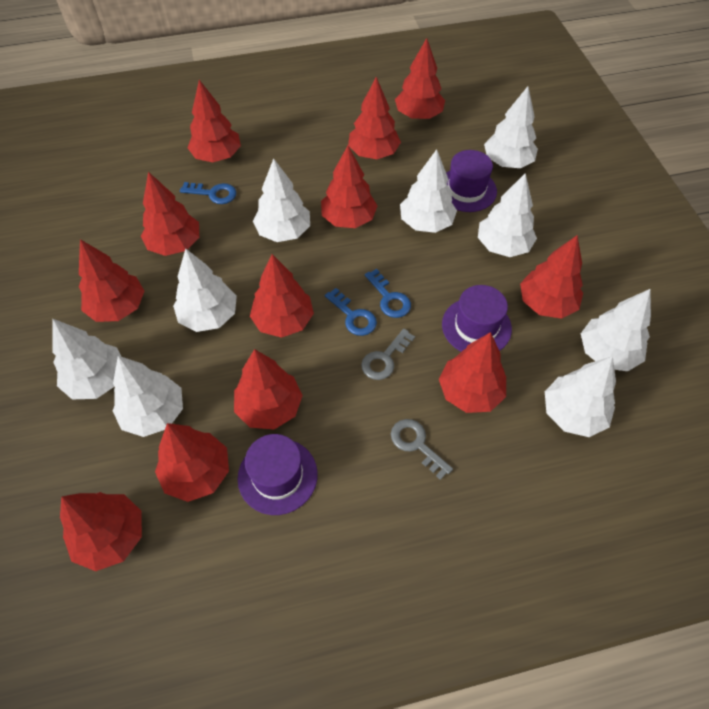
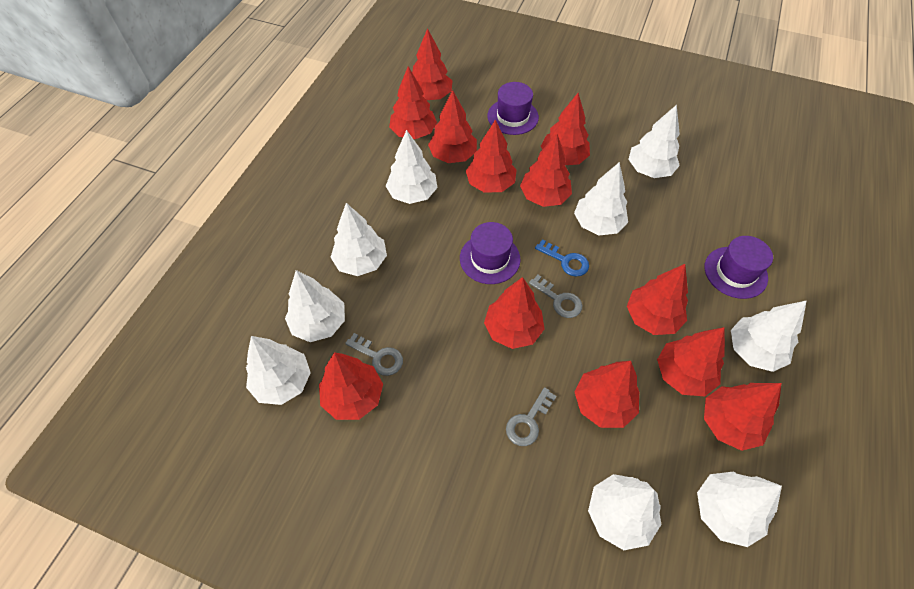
blue key: [180,182,236,204] [325,288,377,336] [365,269,411,318] = 3 -> [535,239,589,277] = 1
grey key: [361,328,415,380] [391,419,453,480] = 2 -> [345,333,403,376] [506,387,557,446] [529,275,582,318] = 3

